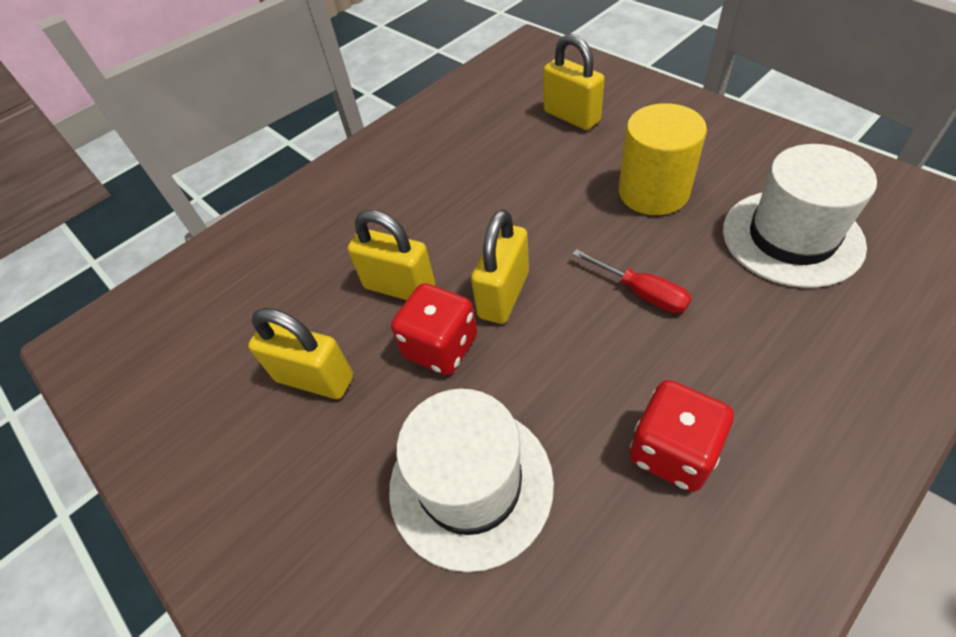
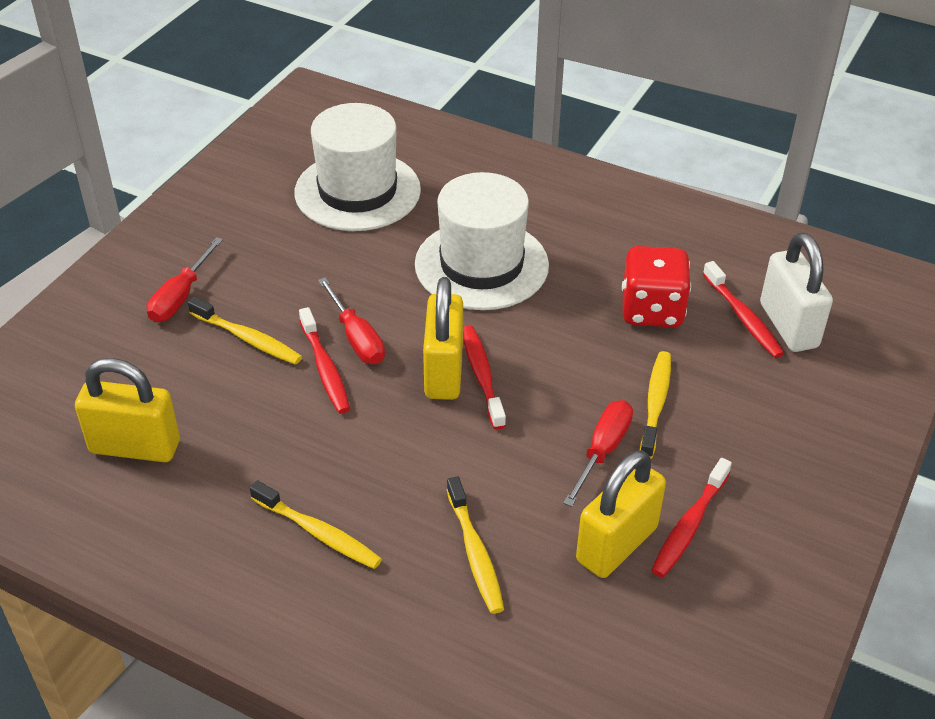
red dice: [391,283,477,375] [630,380,734,492] = 2 -> [622,246,691,327] = 1
red screwdriver: [572,249,692,313] = 1 -> [147,237,223,322] [318,278,385,364] [563,400,633,507] = 3
red toothbrush: none = 0 -> [299,307,350,413] [463,325,506,430] [651,458,732,578] [703,261,784,358] = 4
white padlock: none = 0 -> [760,233,833,352] = 1
yellow cylinder: [619,103,707,215] = 1 -> none = 0
yellow padlock: [248,308,353,399] [348,210,435,300] [471,209,529,324] [543,34,605,130] = 4 -> [75,358,180,462] [423,277,463,400] [576,450,666,578] = 3
yellow toothbrush: none = 0 -> [188,297,302,365] [250,480,382,569] [446,476,504,614] [640,351,671,459] = 4

